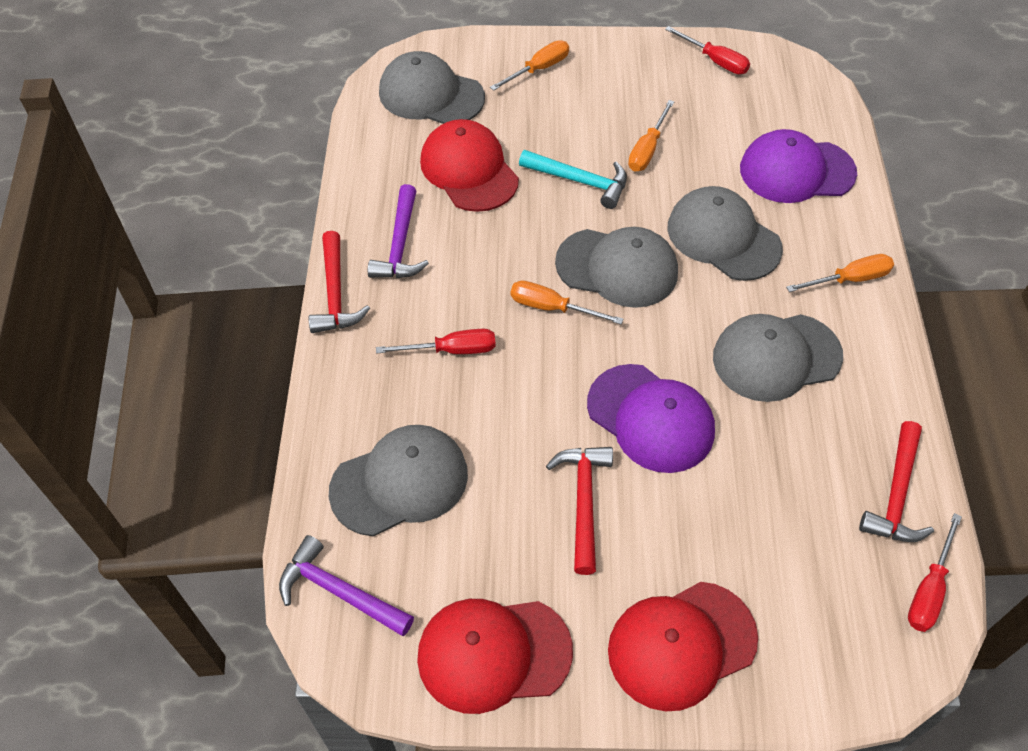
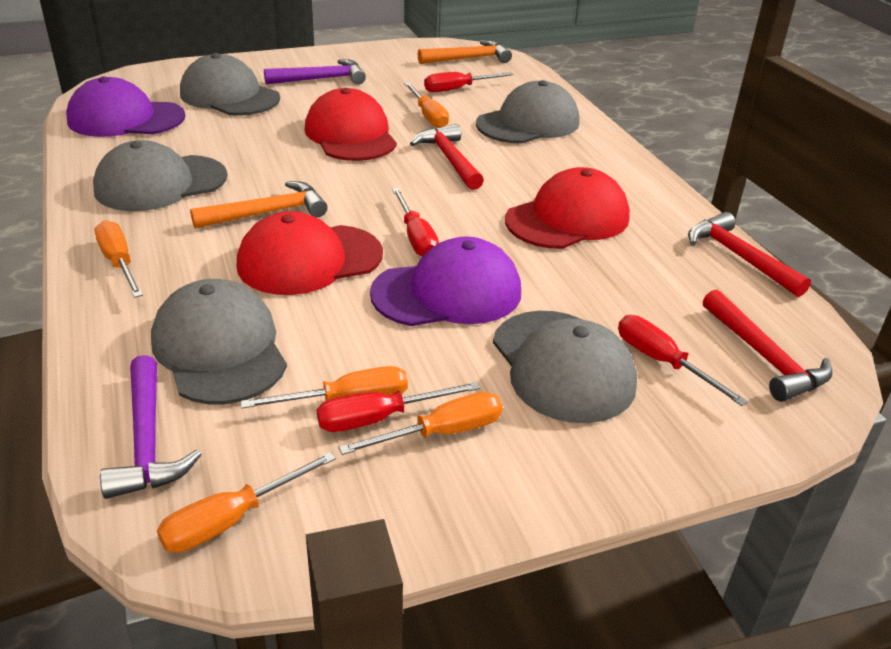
orange hammer: none = 0 -> [190,181,327,229] [418,40,512,64] = 2
orange screwdriver: [490,40,569,91] [511,280,623,324] [628,100,674,172] [786,254,894,292] = 4 -> [95,220,143,298] [157,452,336,553] [241,366,408,408] [339,392,502,455] [404,82,449,128] = 5
red screwdriver: [376,329,496,354] [665,26,750,74] [908,513,962,632] = 3 -> [317,382,480,432] [392,188,439,256] [424,72,513,92] [618,315,748,406] = 4
turquoise hammer: [519,150,627,209] = 1 -> none = 0

